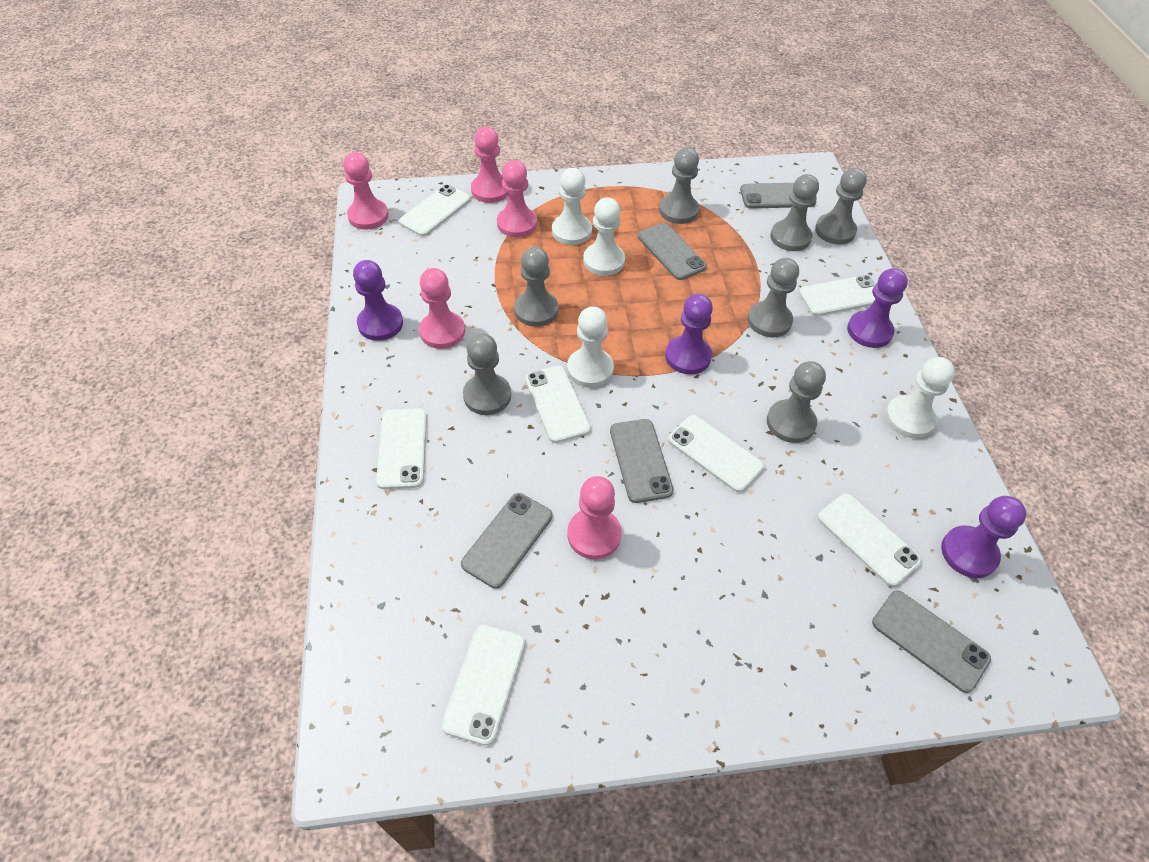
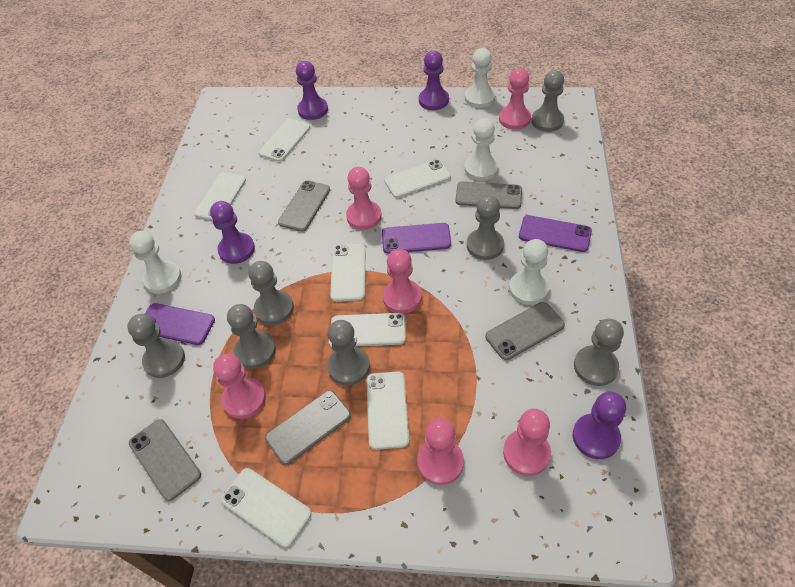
pink pawn: [343,152,389,230] [419,268,465,349] [471,127,508,203] [497,160,537,237] [568,476,622,559] = 5 -> [213,354,266,419] [346,167,382,230] [383,249,422,314] [417,418,464,485] [499,68,531,130] [503,409,551,476] = 6
purple phone: none = 0 -> [145,303,215,345] [382,223,451,254] [519,215,592,252] = 3

